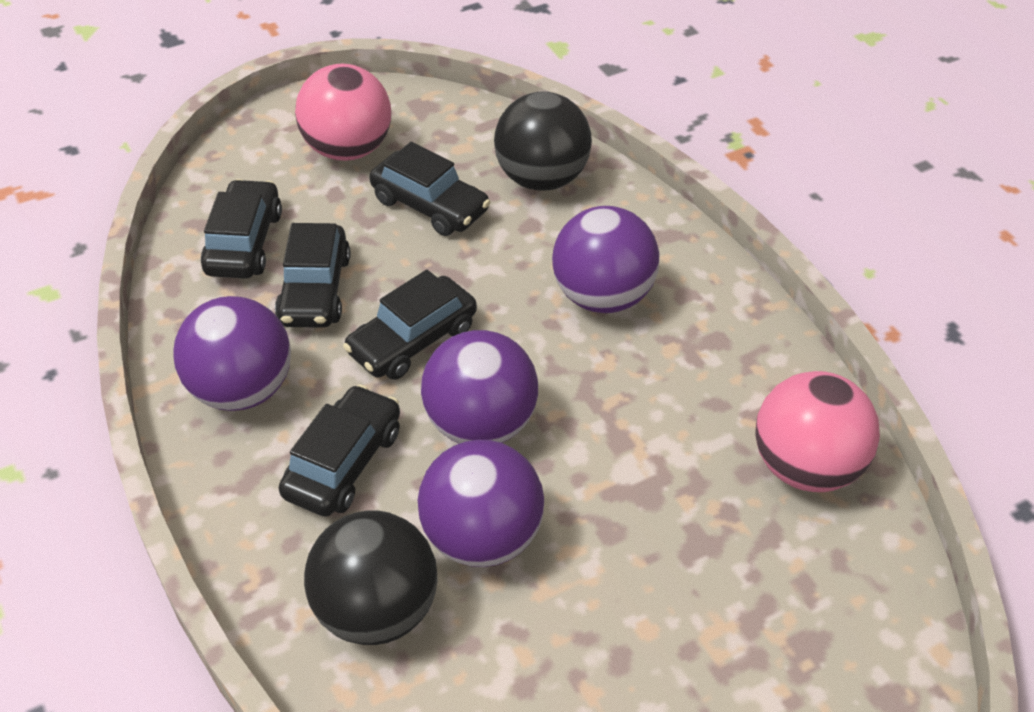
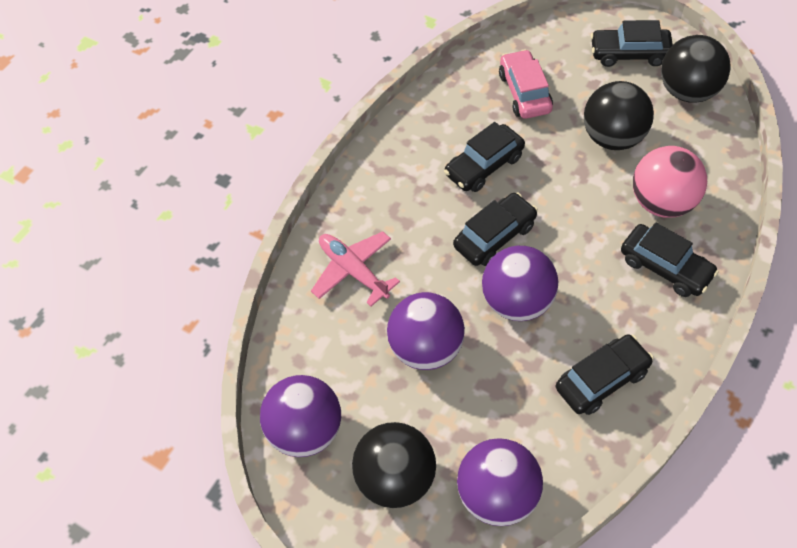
black ball: [304,510,438,645] [494,91,592,191] = 2 -> [352,422,436,508] [584,81,654,150] [661,35,731,103] = 3
pink ball: [295,64,391,161] [755,371,880,492] = 2 -> [633,146,707,218] = 1
pink car: none = 0 -> [499,49,553,119] = 1
pink plane: none = 0 -> [311,231,400,306] = 1

